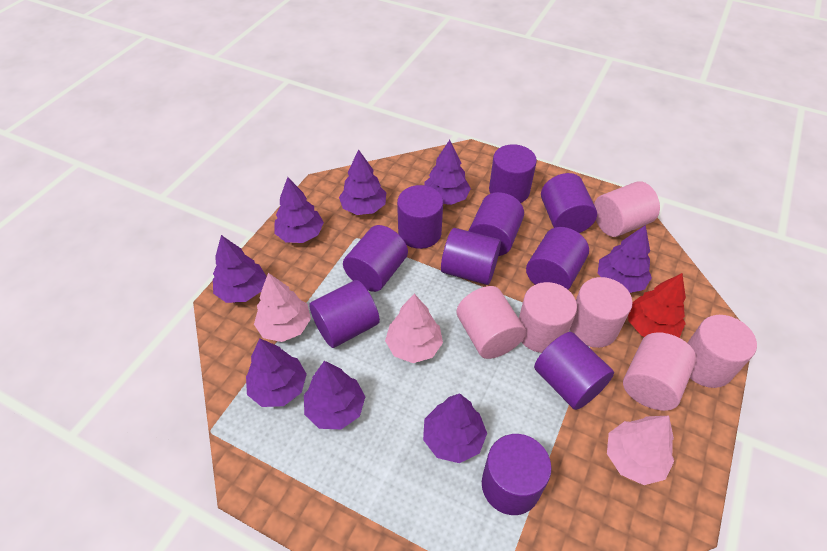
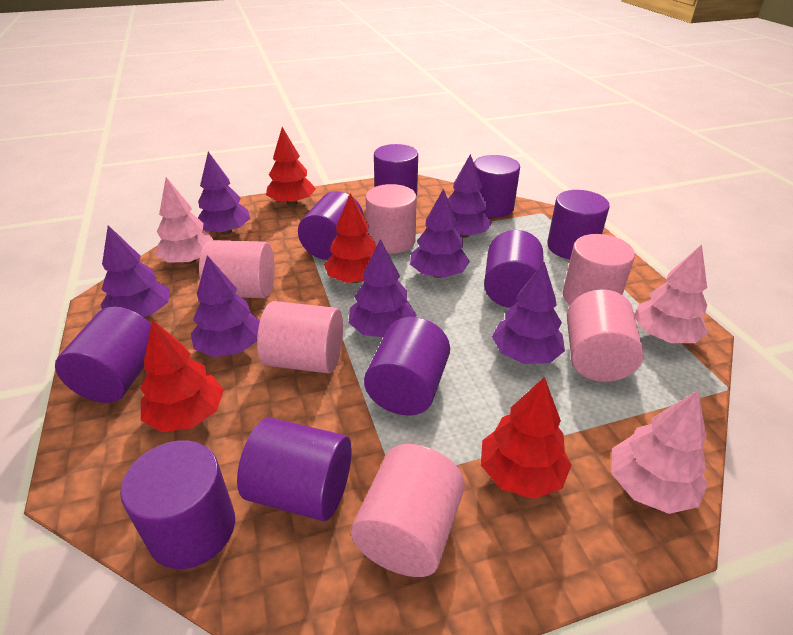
purple cylinder: [309,280,380,348] [343,225,408,292] [397,185,443,249] [441,228,501,285] [469,192,524,256] [482,434,551,515] [489,144,537,203] [526,227,589,290] [534,332,614,410] [541,173,597,233] = 10 -> [55,306,151,403] [120,440,235,569] [237,418,352,521] [298,191,364,260] [364,317,450,416] [374,144,418,196] [474,155,520,218] [484,230,544,308] [547,190,610,260] = 9
purple tree: [213,235,267,303] [246,338,307,407] [274,177,324,243] [304,361,365,429] [339,149,386,215] [423,393,487,463] [424,140,471,205] [598,225,652,293] = 8 -> [101,225,170,318] [191,255,260,357] [198,152,250,235] [349,239,416,337] [410,189,470,278] [448,154,492,238] [492,262,565,364] = 7
red tree: [628,273,686,338] = 1 -> [140,319,224,432] [266,127,316,205] [324,193,377,283] [481,377,571,499] = 4

